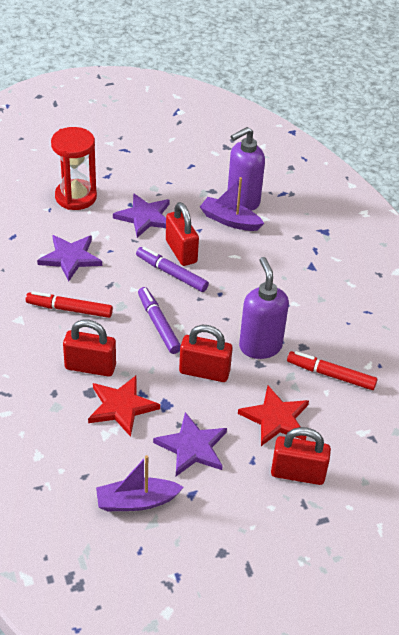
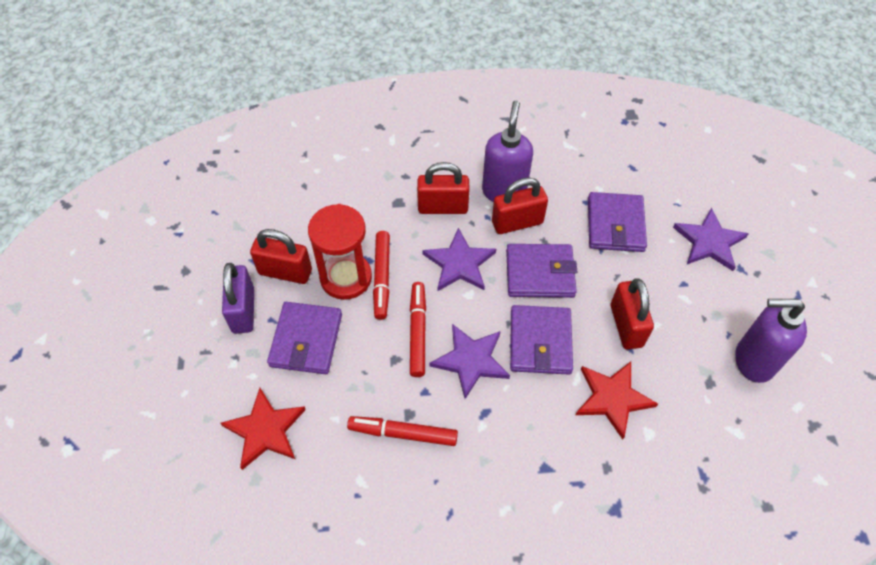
purple boat: [96,455,184,511] [200,177,264,231] = 2 -> none = 0
purple marker: [136,247,209,292] [138,287,181,354] = 2 -> none = 0
purple padlock: none = 0 -> [222,263,254,334] = 1
purple wallet: none = 0 -> [267,302,342,374] [506,244,577,298] [510,305,573,375] [588,192,647,252] = 4
red marker: [26,291,113,318] [287,351,377,390] = 2 -> [347,416,458,446] [373,231,390,320] [410,282,426,377] = 3

